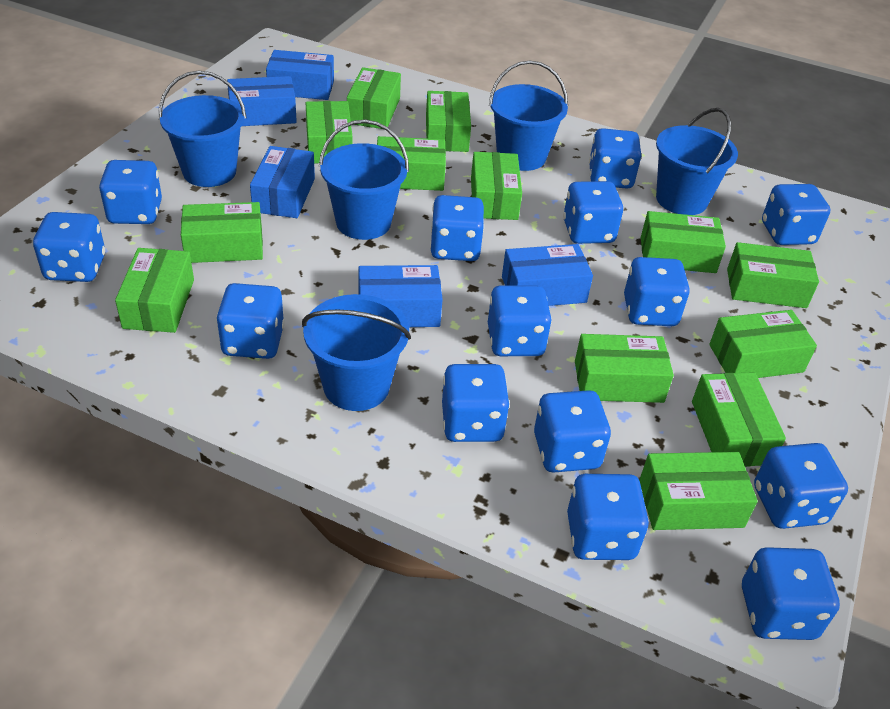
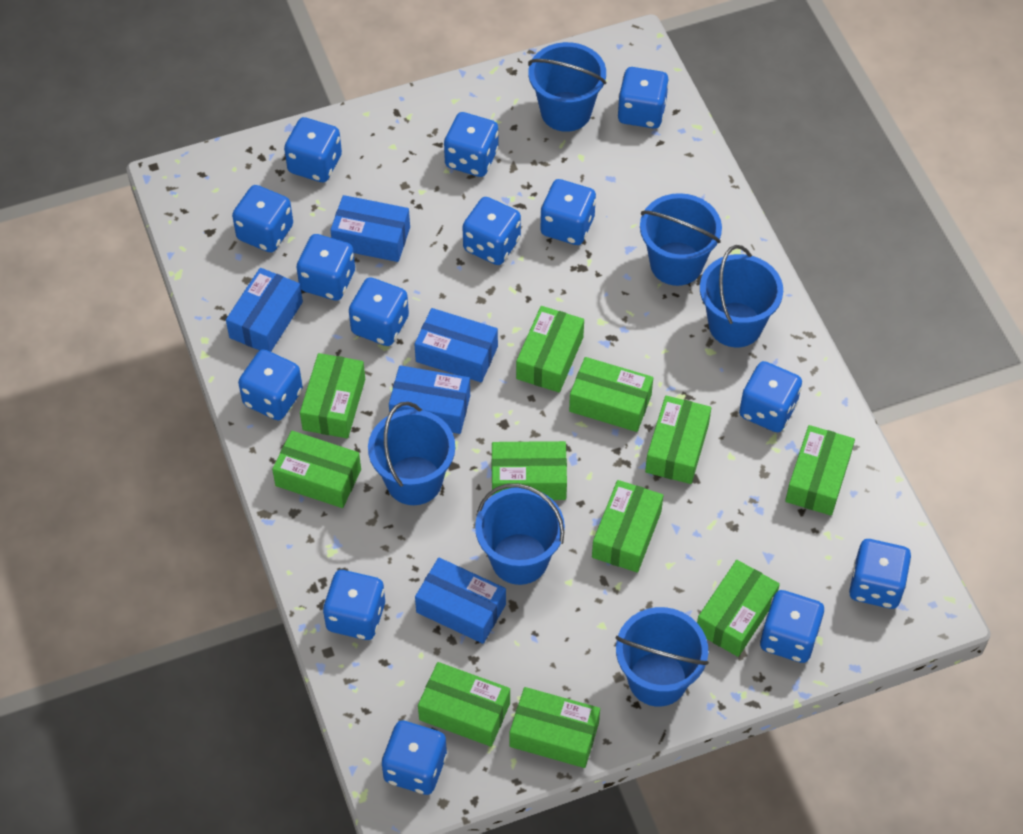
blue bucket: [158,71,246,187] [302,294,411,411] [319,119,409,240] [489,60,568,171] [656,108,738,215] = 5 -> [368,402,455,505] [475,483,565,585] [528,42,606,132] [616,607,709,707] [640,193,722,286] [700,245,783,347] = 6
green box: [115,248,194,333] [181,202,263,263] [306,101,353,163] [347,67,401,129] [377,136,446,191] [426,91,471,152] [471,152,522,220] [575,334,674,403] [639,452,758,530] [641,211,726,273] [692,372,786,467] [709,310,817,378] [727,242,819,308] = 13 -> [272,431,361,508] [300,353,365,438] [418,662,510,747] [492,441,567,500] [509,687,600,768] [516,306,584,392] [569,357,653,432] [592,480,663,573] [645,396,711,484] [697,560,780,657] [785,425,855,516] = 11

